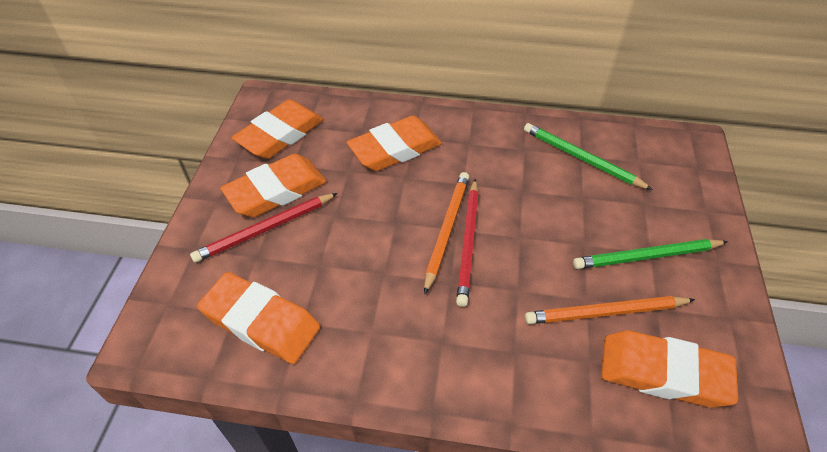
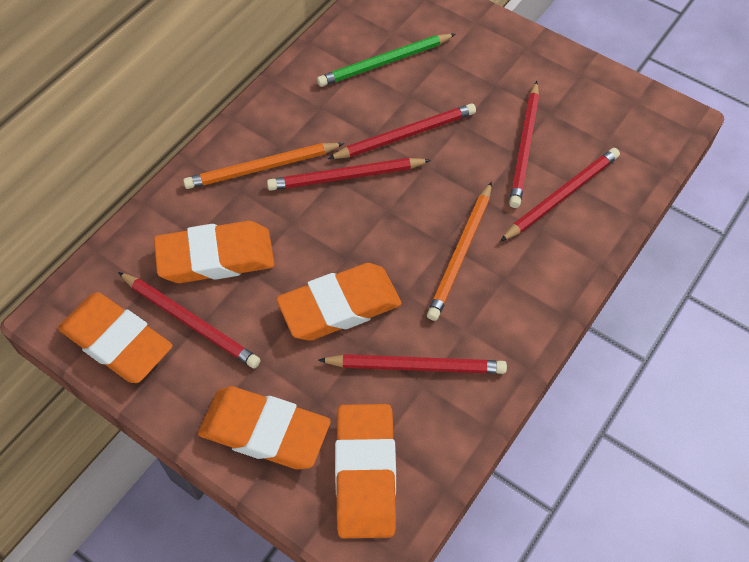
green pencil: [524,123,653,190] [573,239,728,269] = 2 -> [317,34,455,87] = 1
red pencil: [190,193,338,263] [456,179,479,307] = 2 -> [118,272,261,369] [267,158,431,191] [318,354,507,374] [328,104,476,159] [500,148,620,242] [509,81,539,208] = 6

